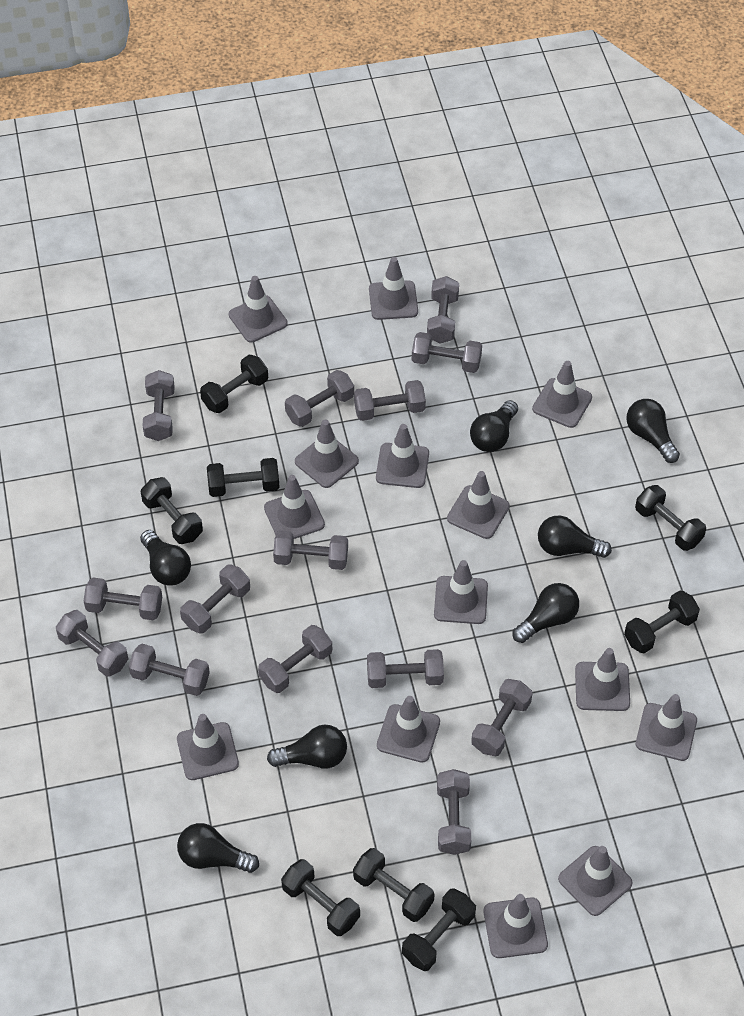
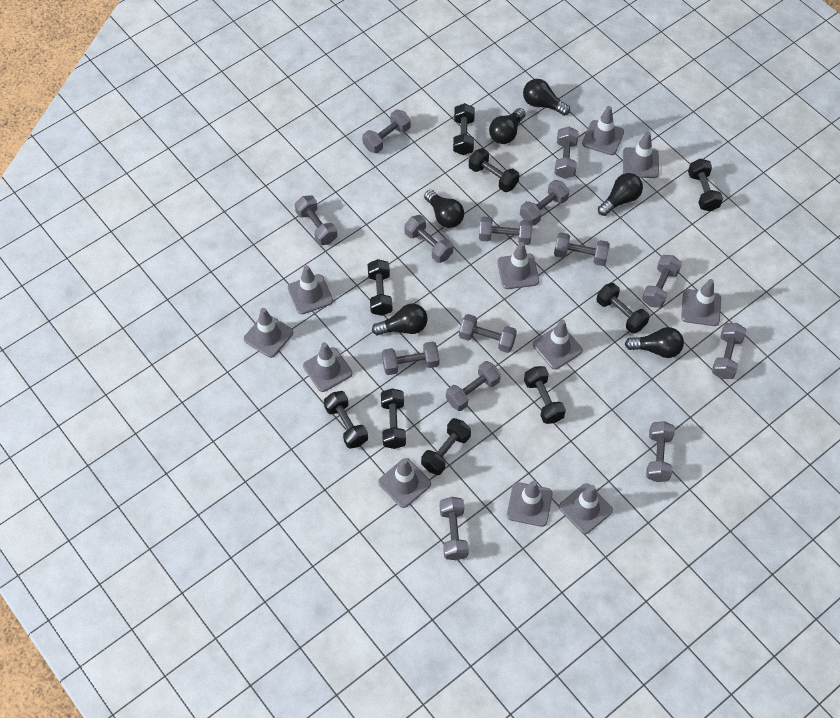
black dumbbell: [141,477,203,544] [200,355,268,413] [207,458,280,497] [281,859,360,936] [353,848,435,922] [402,888,476,971] [624,590,700,653] [635,485,706,551] = 8 -> [324,391,368,449] [368,259,393,316] [381,389,406,449] [421,418,471,475] [453,103,475,155] [469,148,519,192] [524,366,566,424] [596,283,650,333] [688,159,723,211] = 9
black light bulb: [140,530,191,585] [177,823,259,873] [267,725,347,769] [470,400,518,452] [513,583,579,643] [538,516,612,558] [627,399,680,463] = 7 -> [372,304,428,336] [424,190,464,228] [489,108,525,144] [523,79,570,116] [598,173,643,216] [625,327,684,358] = 6
grey traffic cone: [177,714,239,780] [229,276,288,342] [264,475,325,539] [295,419,359,488] [369,257,418,320] [376,424,429,488] [377,696,440,763] [434,560,488,624] [447,471,510,539] [484,894,548,958] [532,361,592,428] [558,846,633,916] [575,648,630,711] [636,694,697,761] = 14 -> [244,308,293,358] [288,265,333,314] [303,342,352,392] [378,458,431,508] [497,242,539,289] [507,480,553,527] [533,320,583,370] [559,483,613,534] [582,106,624,155] [623,131,659,178] [681,279,721,326] = 11

